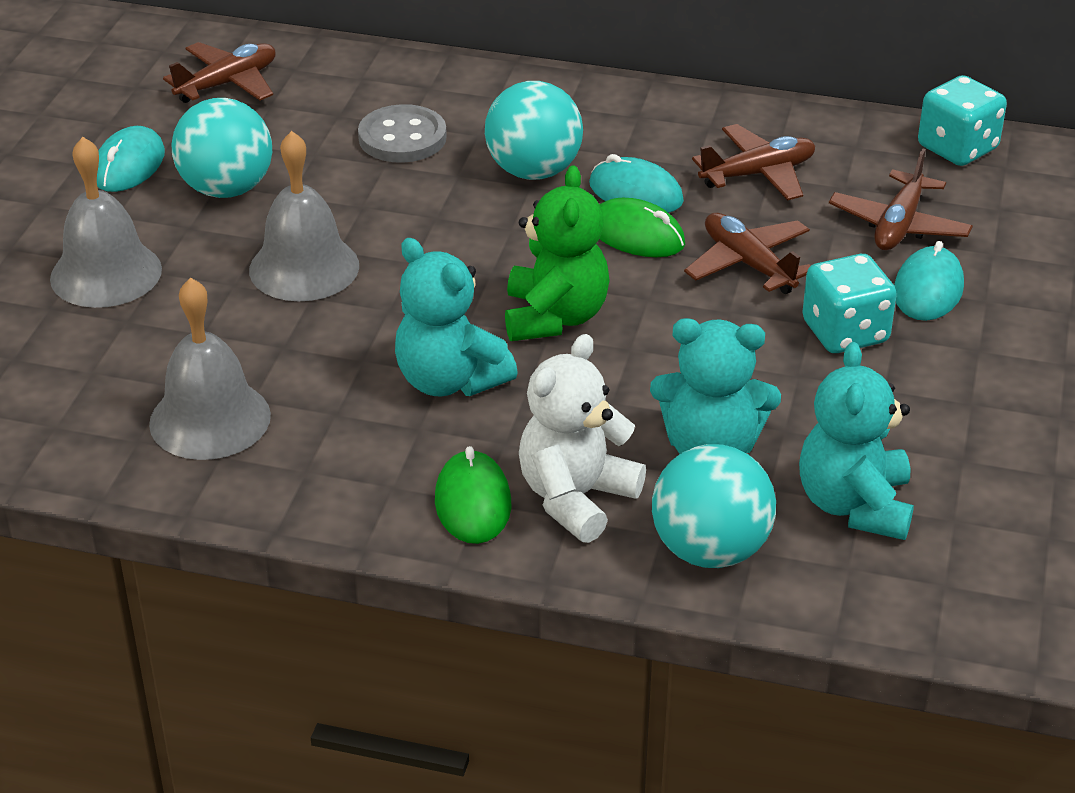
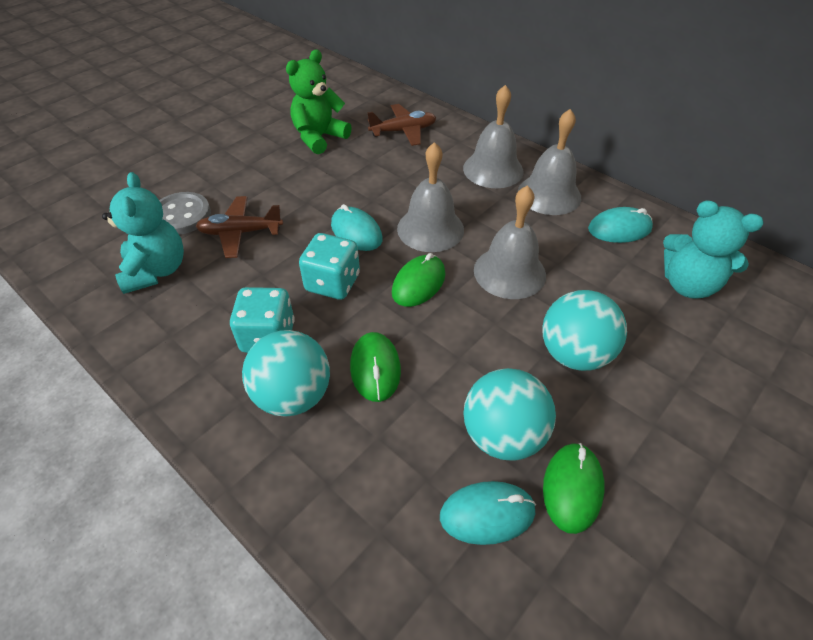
brown plane: [163,42,276,103] [684,213,811,294] [692,124,815,200] [829,148,973,250] = 4 -> [196,196,283,258] [367,104,436,146] = 2
green mouse: [435,446,511,544] [600,198,685,257] = 2 -> [350,332,401,402] [392,253,446,307] [543,443,604,534] = 3
grey bell: [50,137,162,308] [149,278,271,460] [249,131,359,301] = 3 -> [397,142,464,252] [463,85,524,188] [474,185,546,299] [518,109,581,215] = 4
turquoise teddy bear: [395,238,518,396] [650,318,781,454] [799,342,914,540] = 3 -> [102,172,184,294] [663,200,764,299] = 2
white teddy bear: [519,334,646,543] = 1 -> none = 0

